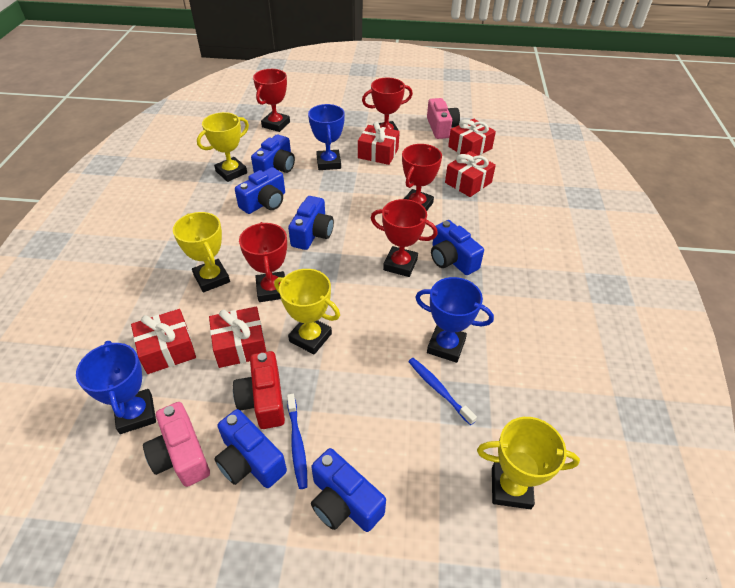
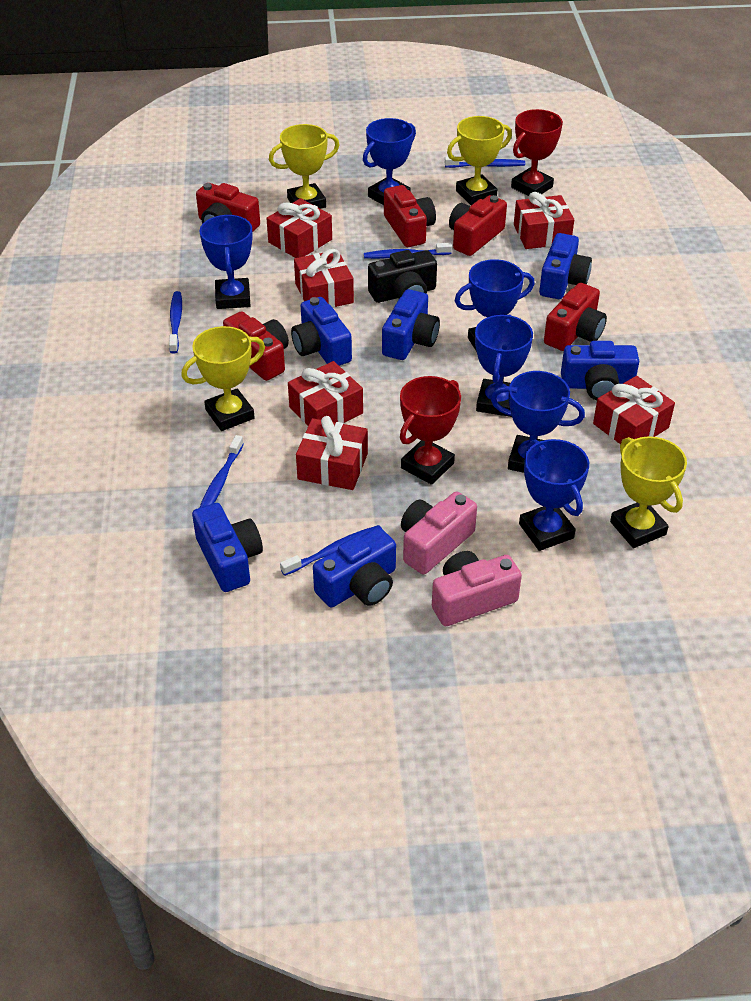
black camera: none = 0 -> [368,250,437,303] = 1
blue toothbrush: [287,394,308,489] [408,358,477,425] = 2 -> [169,291,182,354] [200,435,244,508] [280,525,381,576] [364,243,452,259] [445,156,525,168] = 5
blue trophy: [76,341,156,434] [308,104,345,170] [415,277,494,363] = 3 -> [199,215,253,309] [363,118,416,205] [455,259,535,352] [475,315,533,417] [491,371,585,473] [519,439,589,551] = 6
red camera: [233,351,285,429] = 1 -> [196,183,260,232] [223,311,289,381] [384,185,436,247] [449,195,507,256] [544,283,607,351] = 5
red gift: [131,309,196,374] [209,307,266,368] [358,121,400,165] [445,151,496,197] [448,119,496,155] = 5 -> [266,198,332,258] [288,361,363,426] [294,249,354,308] [296,416,368,490] [514,192,574,249] [593,376,675,444] = 6
red trophy: [239,222,287,302] [253,69,290,132] [362,78,413,134] [371,199,438,277] [402,144,442,211] = 5 -> [400,376,461,485] [511,109,563,196] = 2

